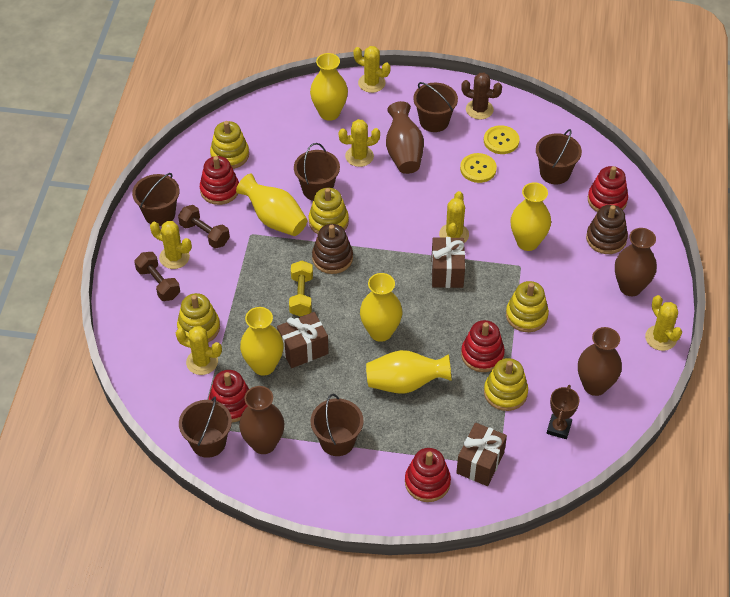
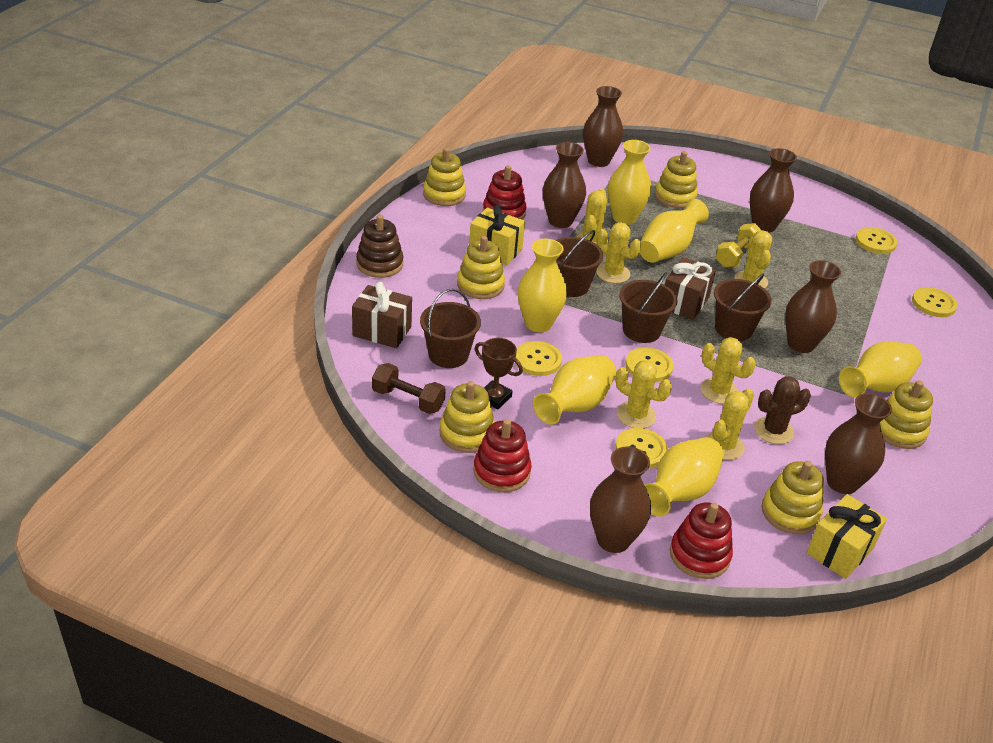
brown bucket: [132,173,179,226] [179,396,232,458] [294,143,340,201] [311,394,363,456] [413,82,458,132] [536,129,582,184] = 6 -> [420,289,481,368] [556,230,603,297] [619,272,677,343] [714,274,772,341] = 4
brown dumbbell: [134,252,180,301] [178,205,230,248] = 2 -> [372,363,446,414] = 1
brown gift: [277,312,329,368] [431,237,465,288] [456,423,507,486] = 3 -> [352,282,412,348] [665,257,716,320] = 2
brown stacking toy: [312,224,353,274] [586,205,628,254] = 2 -> [356,215,404,278] = 1
brown vase: [239,386,284,454] [386,101,424,174] [578,327,622,396] [615,228,657,296] = 4 -> [543,142,586,228] [583,86,623,167] [590,446,651,553] [750,148,797,233] [785,260,841,353] [825,393,892,494] = 6
red stacking toy: [200,156,239,205] [208,370,249,422] [405,448,451,502] [461,320,505,372] [588,166,628,212] = 5 -> [473,419,531,492] [483,165,527,220] [670,503,733,579] = 3
yellow button: [460,153,497,183] [484,125,519,154] = 2 -> [515,341,562,376] [615,428,668,468] [625,347,673,382] [856,227,897,254] [912,287,957,317] = 5
yellow gift: none = 0 -> [469,205,525,266] [806,494,887,579] = 2
yellow stacking toy: [177,293,220,342] [210,121,249,169] [309,188,349,234] [484,358,528,411] [506,281,549,332] = 5 -> [423,148,466,206] [440,381,495,453] [457,236,505,299] [655,151,698,208] [762,461,824,534] [880,380,933,449] = 6

